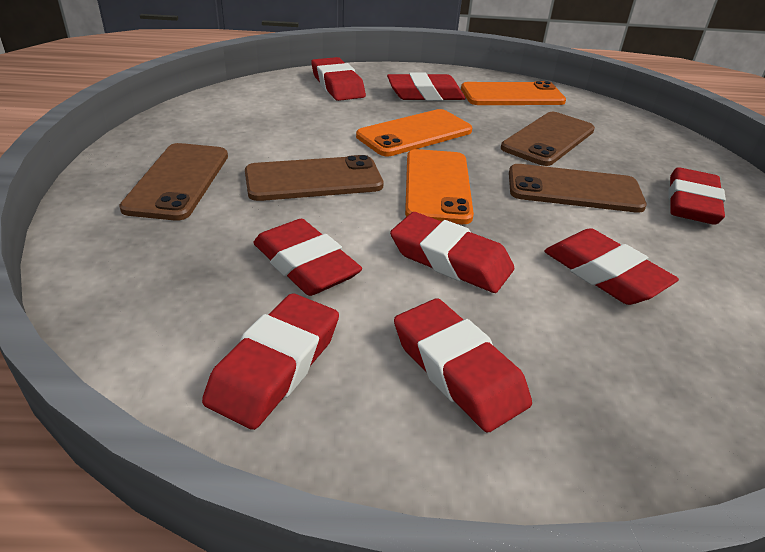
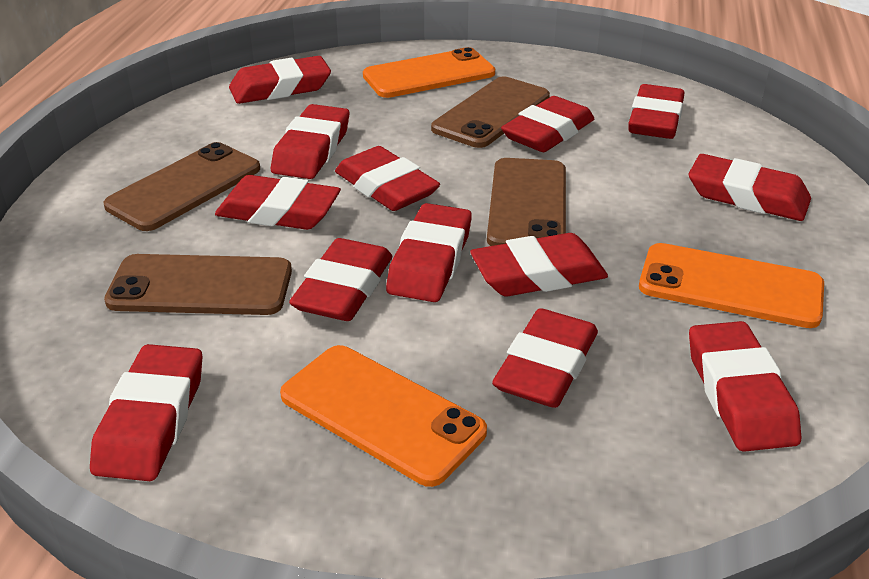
red eraser: [202,293,339,430] [253,219,362,296] [311,57,366,101] [387,72,466,101] [390,212,514,293] [394,298,532,432] [544,228,679,305] [668,167,726,225] = 8 -> [90,344,202,481] [215,175,341,230] [229,56,331,104] [271,104,349,179] [289,238,392,321] [335,146,440,211] [386,203,472,302] [470,233,608,296] [492,308,598,408] [501,96,594,152] [628,84,685,139] [689,154,811,221] [689,321,802,452] = 13

